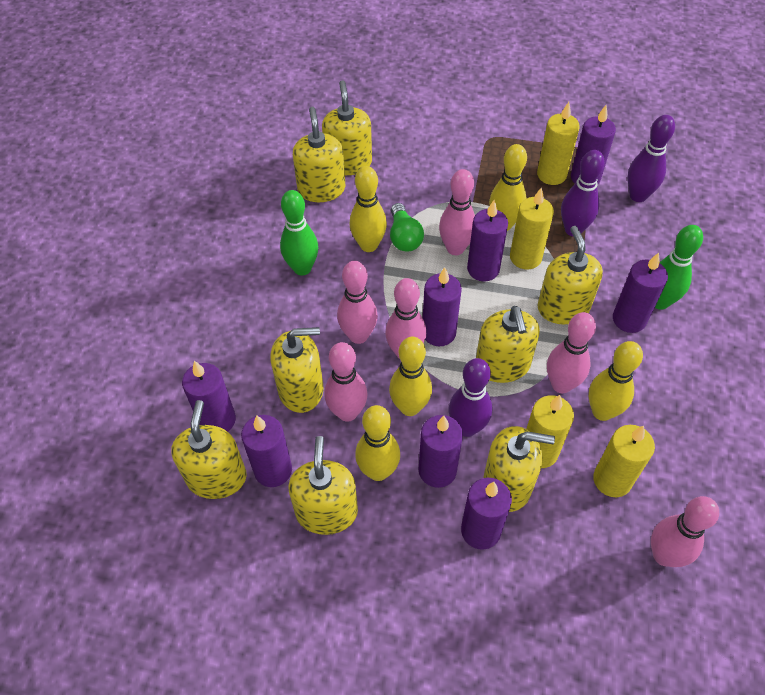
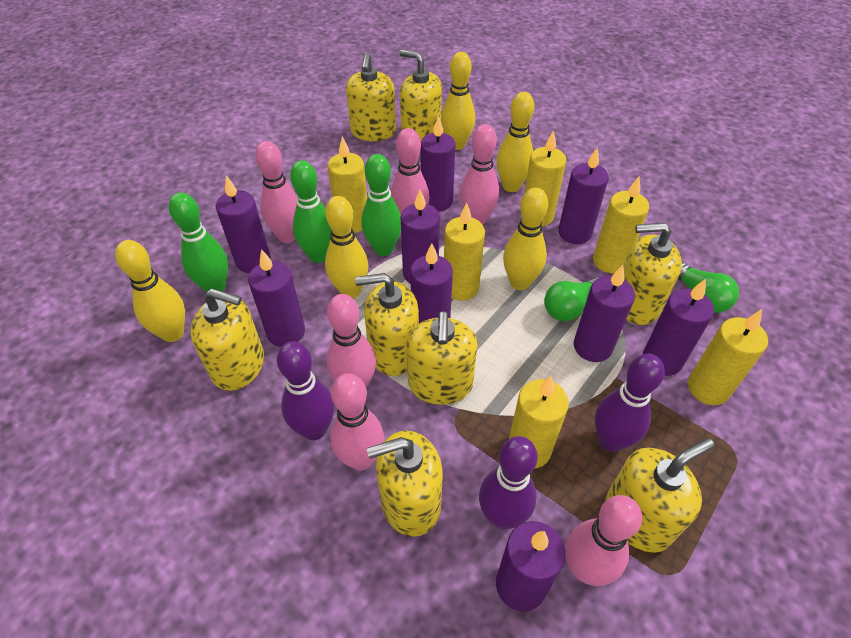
green bowling pin: [280,190,318,275] [655,225,703,310] = 2 -> [169,192,228,292] [290,160,331,263] [361,154,401,256] = 3
green light bulb: [390,203,424,252] = 1 -> [544,277,598,321] [678,261,739,313] = 2
purple candle: [182,361,236,432] [241,415,292,487] [419,415,463,488] [423,267,462,346] [461,478,512,550] [467,200,508,282] [571,105,616,184] [613,253,668,333] = 8 -> [216,176,270,273] [248,249,305,347] [401,190,440,284] [410,243,453,323] [421,115,455,212] [496,521,566,612] [558,147,609,244] [574,265,635,362] [643,279,714,376] = 9
yellow candle: [510,188,554,269] [526,395,574,468] [537,102,580,185] [593,425,655,497] = 4 -> [328,136,367,233] [444,203,485,301] [509,376,569,468] [524,130,566,227] [593,177,649,274] [688,309,768,405] = 6

